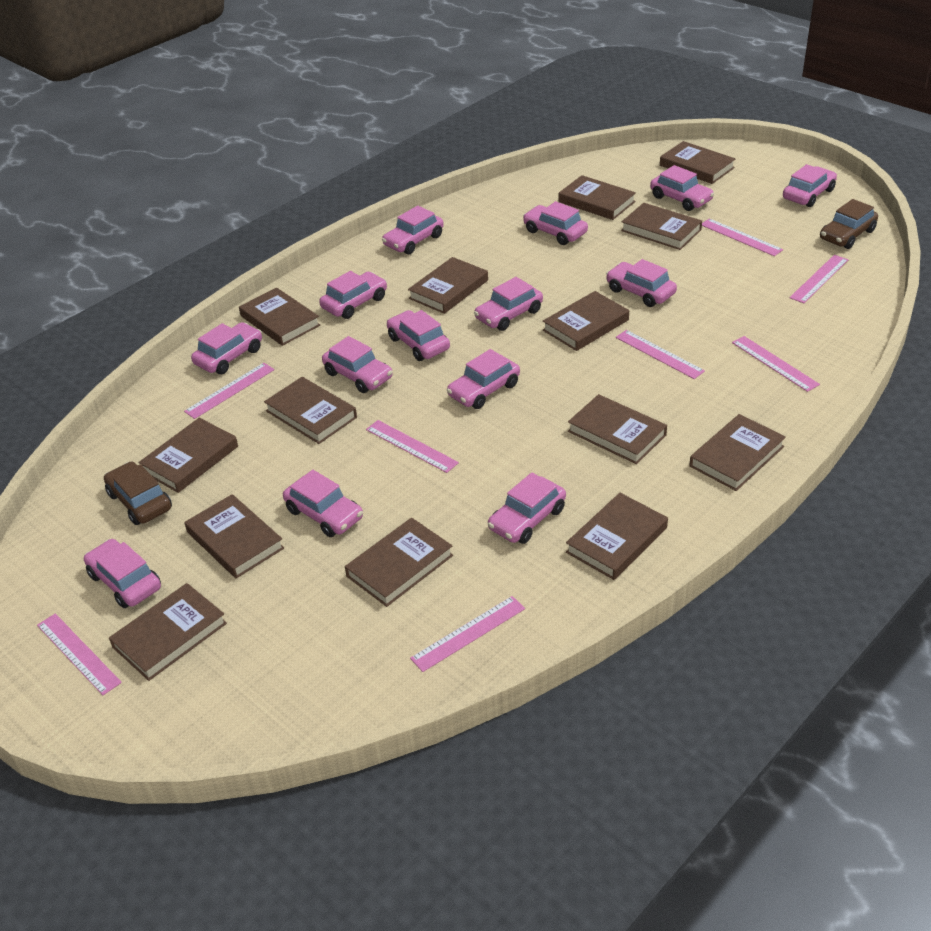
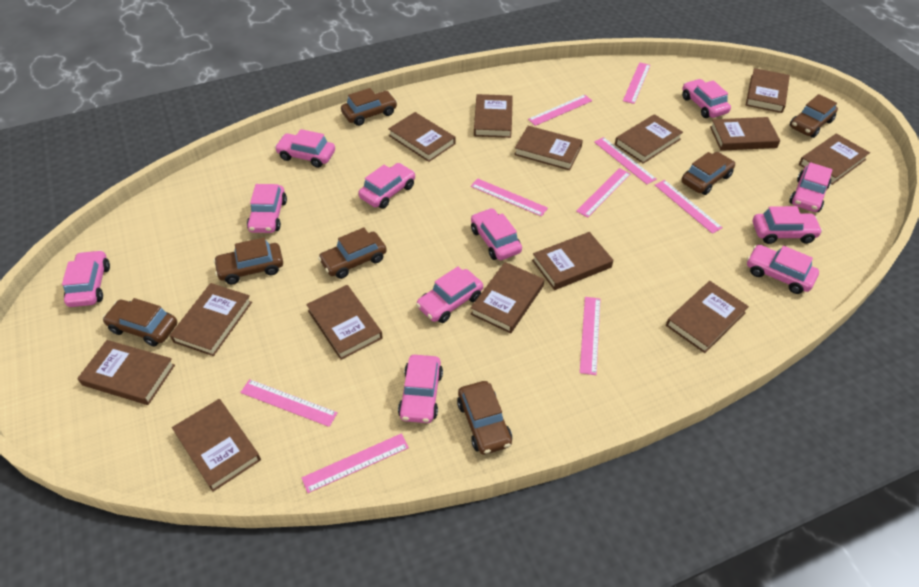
brown car: [104,461,172,525] [820,199,878,249] = 2 -> [102,298,177,346] [213,237,283,284] [318,227,387,279] [341,88,397,126] [457,381,512,455] [681,152,735,195] [790,94,838,138] = 7
pink car: [84,539,161,608] [191,322,262,374] [283,470,363,537] [319,271,387,319] [322,336,393,393] [382,206,444,254] [387,310,450,361] [447,349,520,409] [474,277,543,331] [488,472,566,544] [523,201,588,245] [606,259,677,307] [650,165,714,211] [783,164,837,207] = 14 -> [62,250,110,307] [247,184,287,233] [275,129,335,168] [358,163,415,209] [398,355,443,423] [416,266,483,323] [471,208,522,260] [682,79,731,118] [747,245,819,294] [753,206,823,244] [789,162,833,212] = 11
pink ruler: [37,613,122,695] [184,363,275,419] [366,420,459,473] [410,596,525,672] [616,330,705,379] [702,218,783,256] [732,336,820,392] [790,255,848,303] = 8 -> [240,379,338,427] [302,433,409,493] [471,178,548,217] [528,95,592,126] [576,168,631,217] [580,297,601,375] [594,137,657,184] [623,62,650,104] [655,180,723,234] = 9

